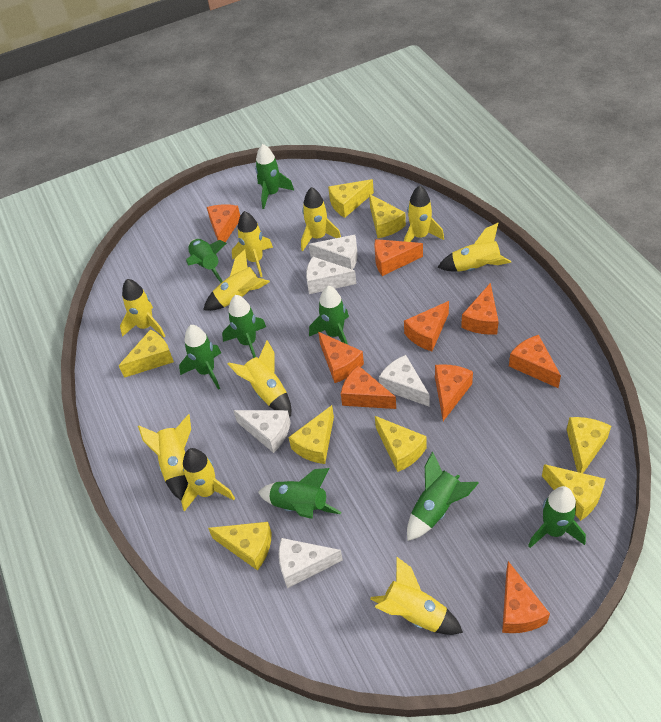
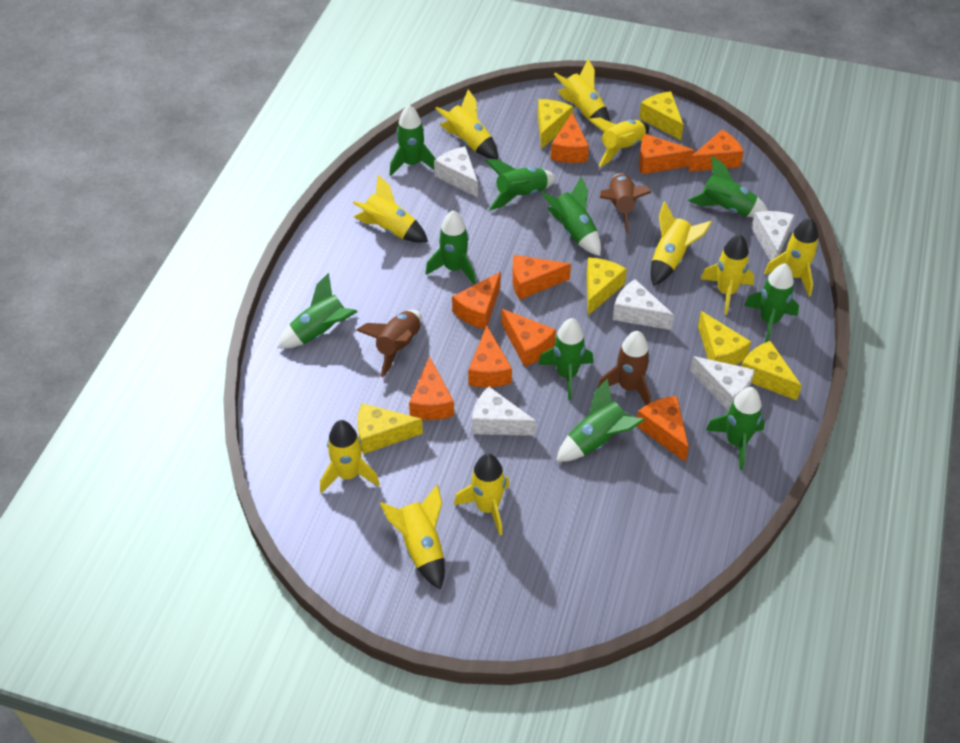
brown rocket: none = 0 -> [356,310,422,377] [598,331,651,405] [600,173,652,234] = 3
green rocket: [179,325,221,390] [186,239,227,283] [222,295,266,358] [255,144,294,209] [258,468,341,519] [309,286,349,345] [407,452,479,541] [528,486,586,548] = 8 -> [278,273,357,349] [390,105,436,176] [425,210,476,285] [485,159,557,210] [538,318,593,400] [541,177,601,256] [556,378,645,462] [688,156,768,218] [706,387,765,470] [744,263,799,343] = 10
yellow cheese: [119,329,174,378] [208,522,272,571] [289,405,334,464] [328,179,374,218] [369,194,406,238] [375,416,426,472] [542,464,606,521] [567,417,611,473] = 8 -> [358,403,423,454] [538,99,573,149] [587,258,627,316] [639,91,684,140] [698,311,751,365] [741,341,802,401] = 6

